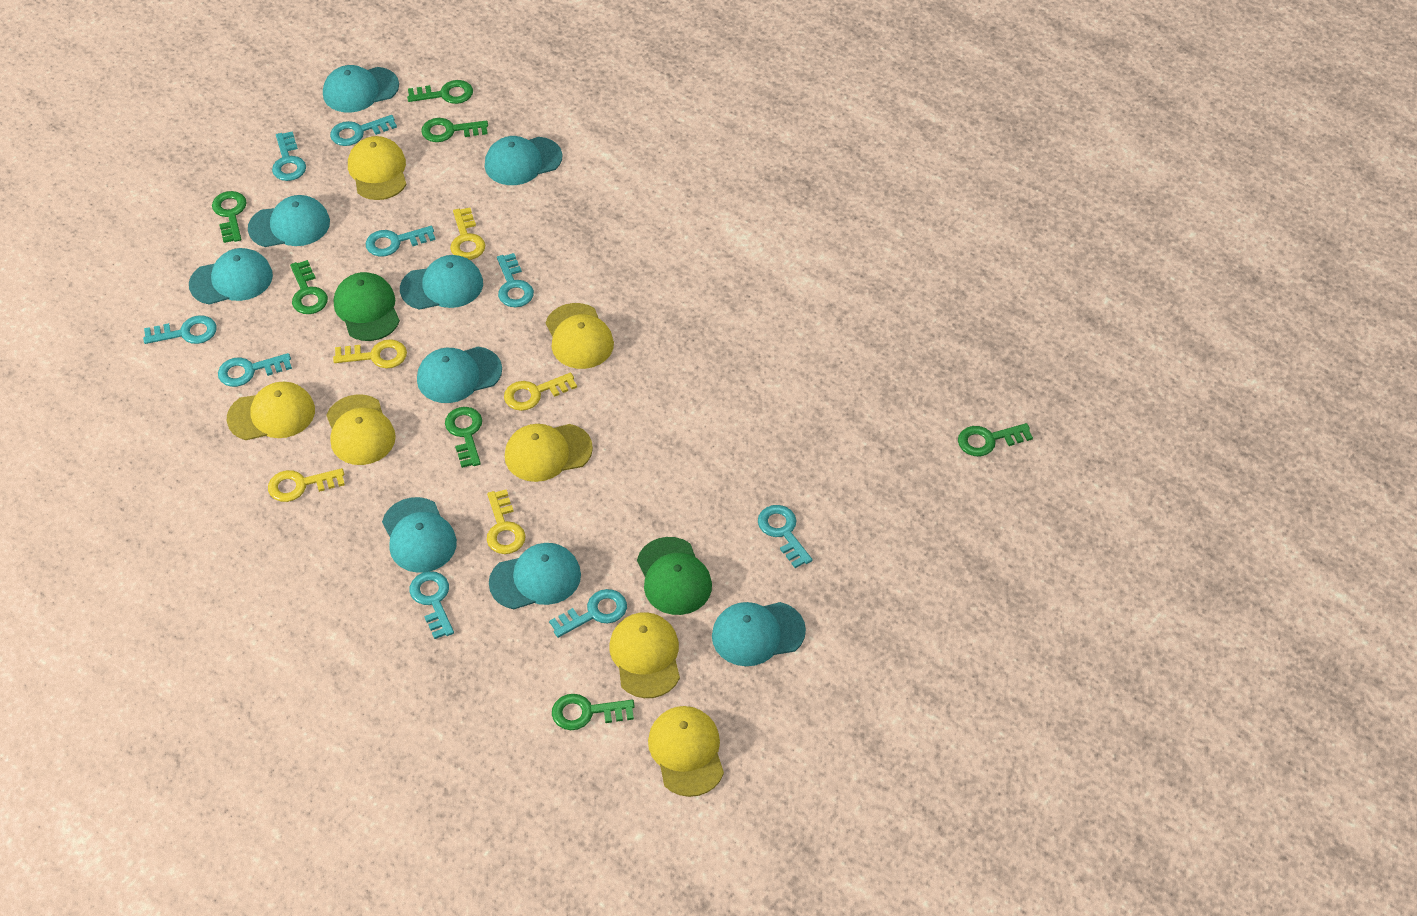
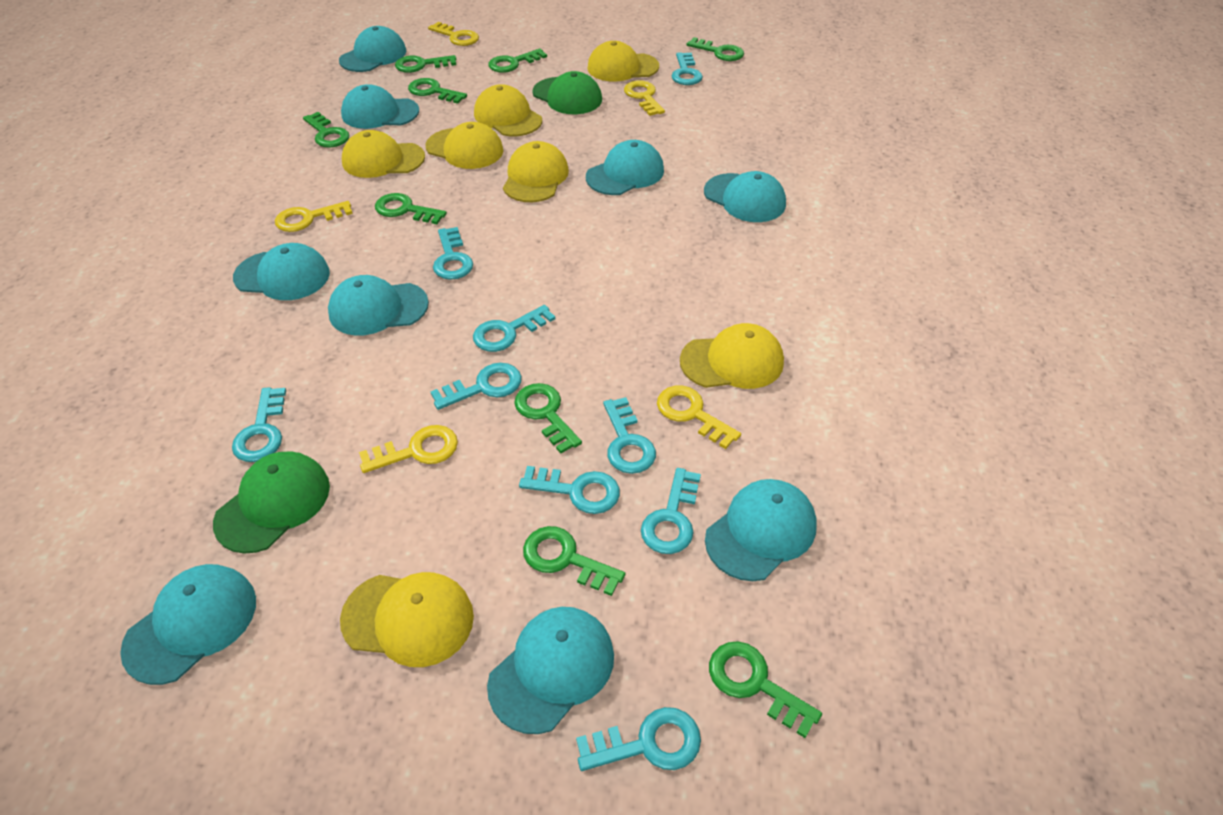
green key: [212,191,247,243] [290,260,328,314] [407,80,473,104] [421,118,488,142] [445,407,482,468] [552,694,635,730] [958,423,1033,456] = 7 -> [303,112,350,148] [375,193,447,224] [395,55,456,73] [408,78,467,104] [488,48,547,73] [514,383,582,453] [523,526,625,596] [687,37,744,61] [709,641,822,738] = 9

